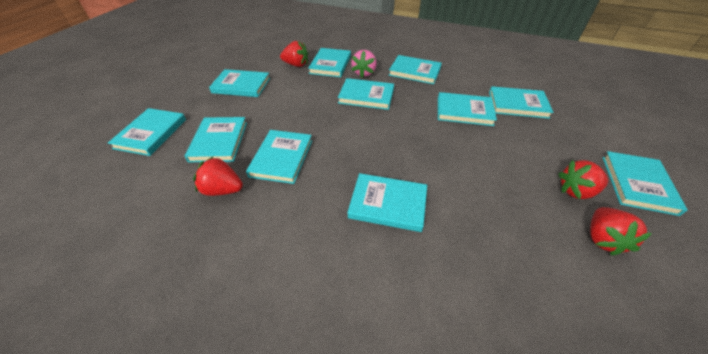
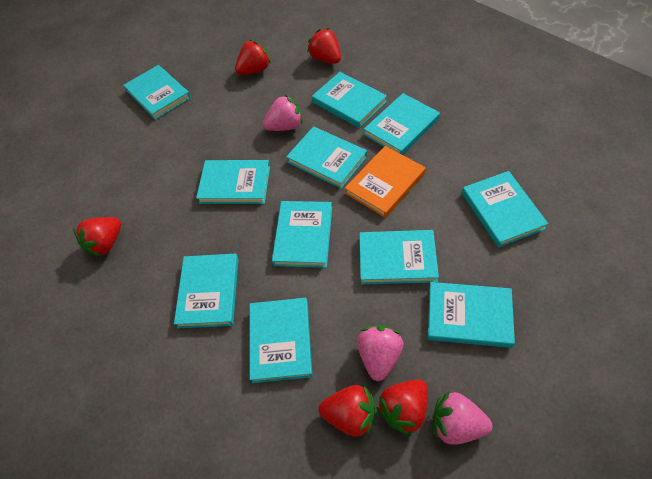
orange book: none = 0 -> [345,146,426,218] = 1
pink strawberry: [351,50,377,77] = 1 -> [263,95,303,131] [357,325,403,381] [433,391,492,445] = 3
red strawberry: [193,157,243,196] [280,41,308,67] [558,160,608,199] [590,207,652,256] = 4 -> [73,217,121,257] [235,40,271,75] [307,28,341,64] [319,385,375,437] [376,379,428,436] = 5

